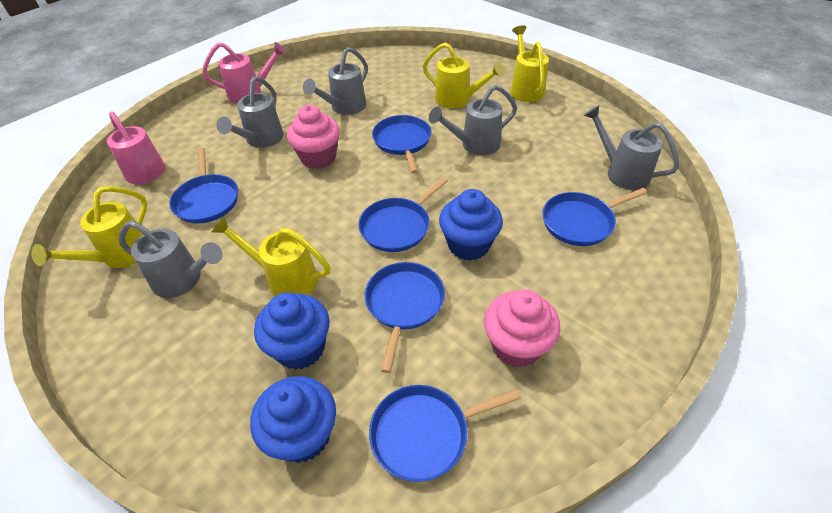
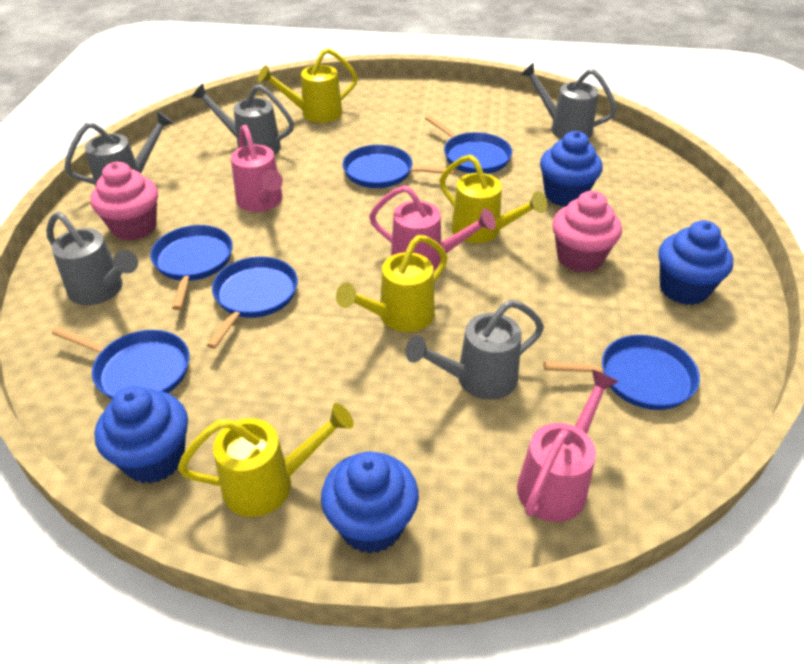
blue cupcake: [250,376,336,463] [254,293,330,370] [439,189,503,261] = 3 -> [95,386,188,483] [321,452,419,554] [540,131,603,207] [658,220,733,305] = 4
pink watering can: [107,111,166,184] [202,42,286,103] = 2 -> [231,125,283,212] [369,185,496,270] [517,370,619,522] = 3

